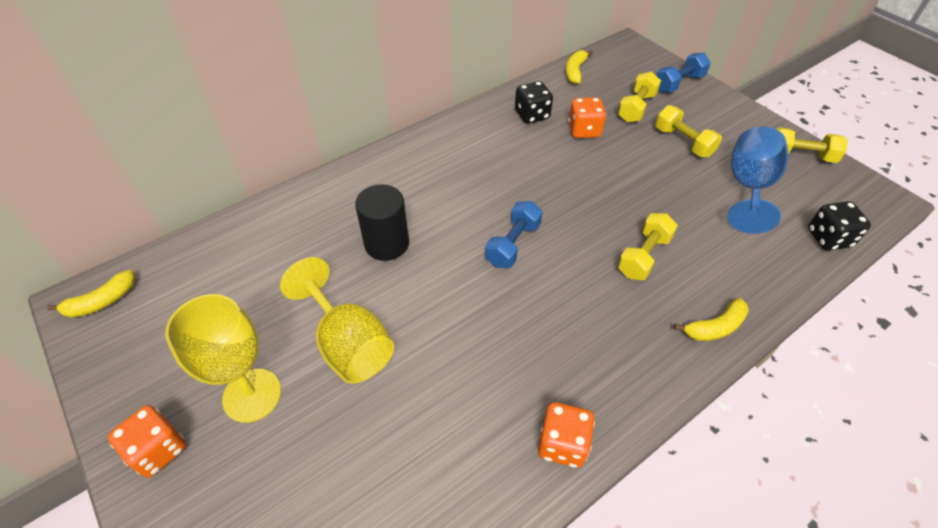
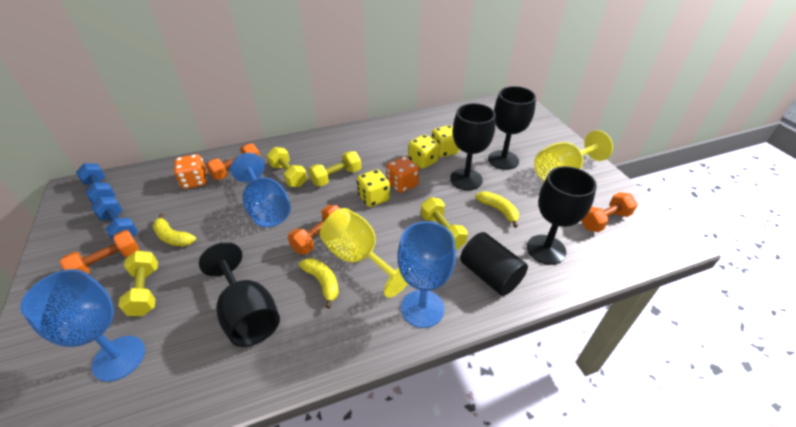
black dice: [515,81,553,124] [808,201,871,251] = 2 -> none = 0
black goblet: none = 0 -> [199,242,280,347] [450,103,495,190] [488,86,536,170] [527,166,597,265] = 4
blue goblet: [728,127,789,234] = 1 -> [20,269,145,382] [230,153,291,227] [397,221,456,328] = 3
orange dice: [108,405,186,478] [538,402,595,468] [568,97,606,138] = 3 -> [173,154,207,189] [387,156,419,193] = 2
orange dumbbell: none = 0 -> [60,230,139,274] [206,143,260,180] [288,205,340,254] [581,192,638,232] = 4
yellow dice: none = 0 -> [357,169,390,207] [408,135,440,169] [432,125,460,157] = 3

